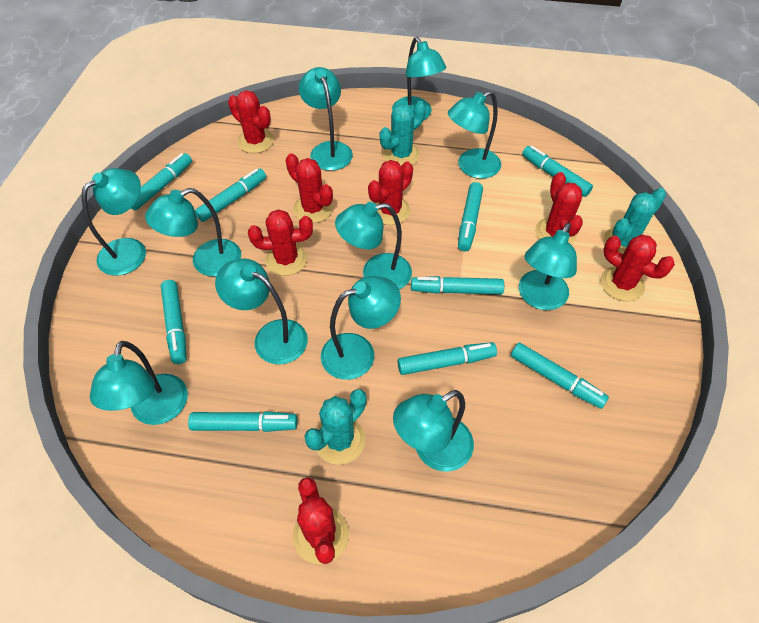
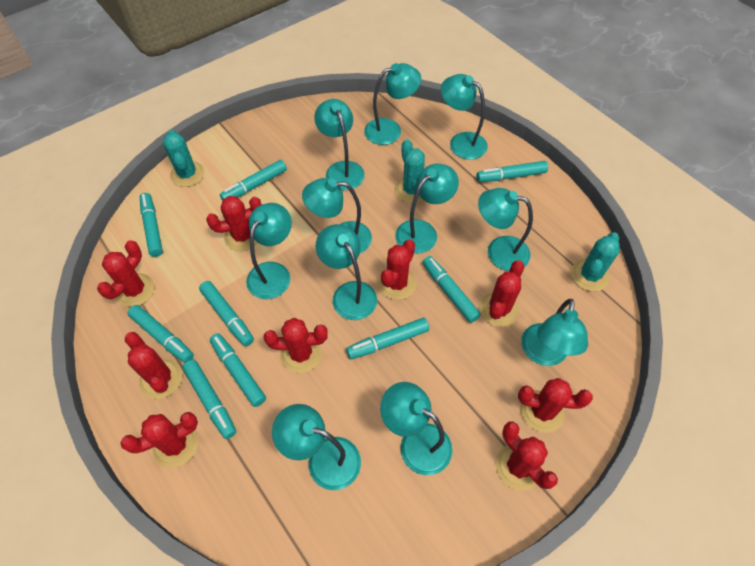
red cactus: [228,90,274,153] [248,209,313,276] [285,153,333,223] [293,477,349,564] [368,160,413,225] [535,172,583,244] [601,234,675,301] = 7 -> [97,240,154,307] [120,412,198,468] [125,332,182,399] [206,196,262,251] [264,318,328,373] [378,239,416,300] [479,260,524,327] [496,422,558,491] [518,378,593,433] = 9

